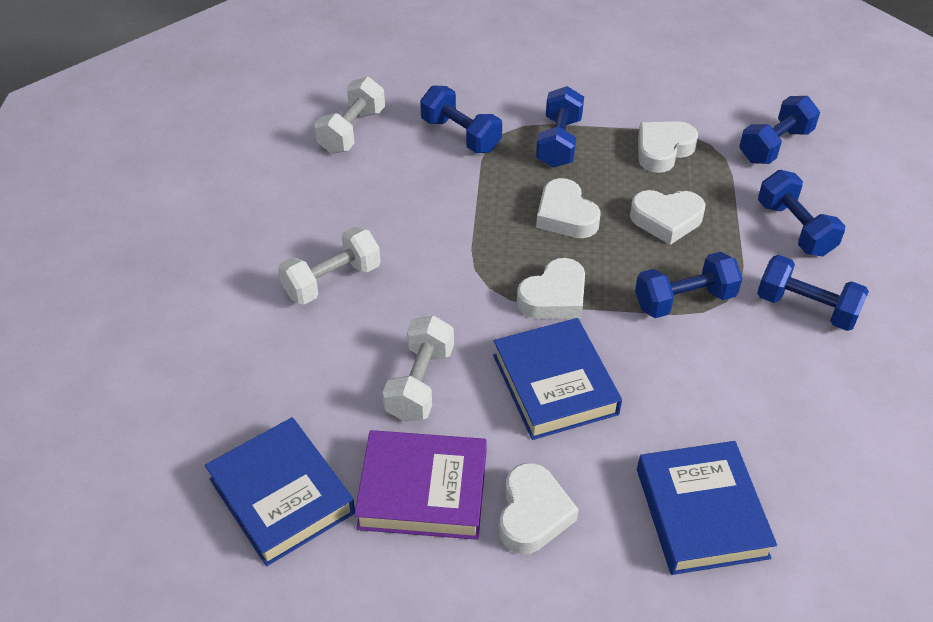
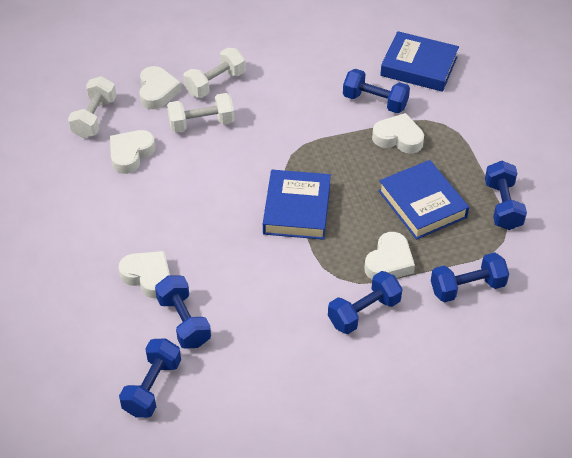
purple book: [354,430,487,540] = 1 -> none = 0

